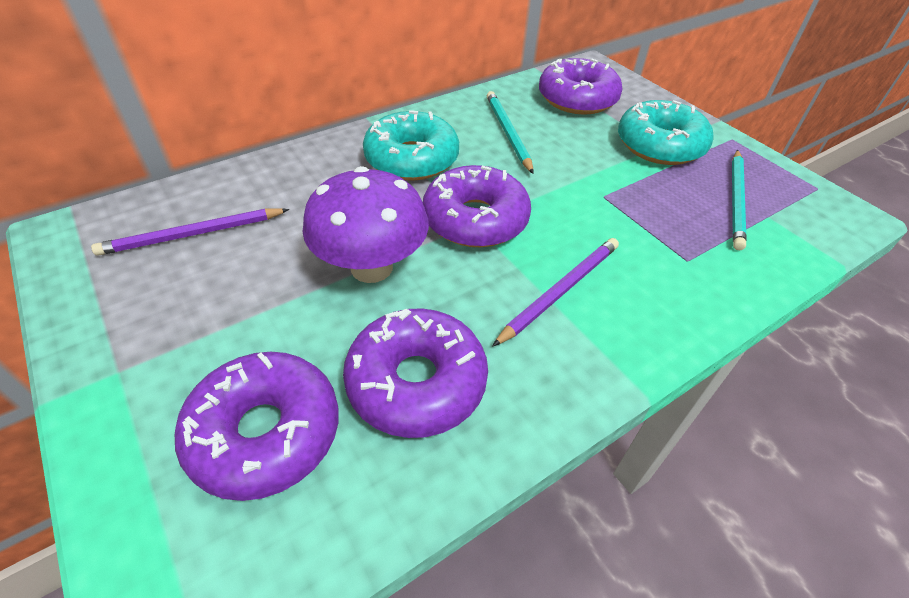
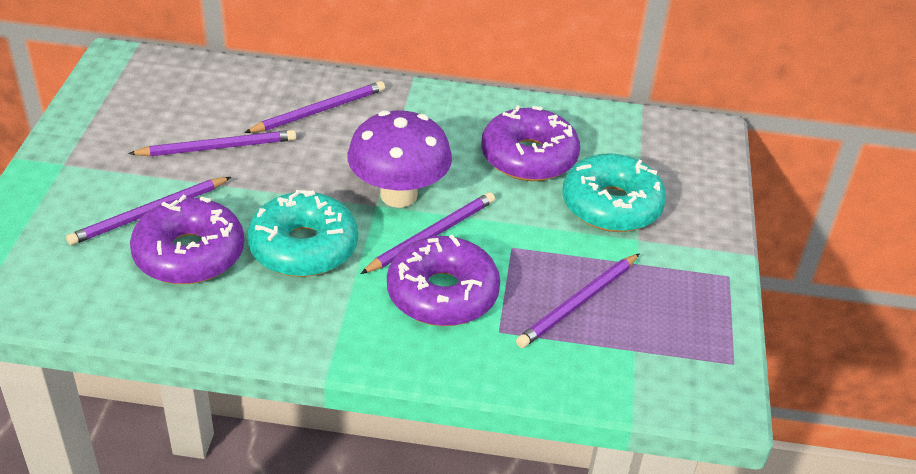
purple donut: [175,352,339,501] [343,308,488,438] [423,165,531,247] [539,58,622,115] = 4 -> [130,195,244,284] [387,235,500,326] [481,105,580,181] = 3
purple pencil: [91,208,289,256] [492,238,619,347] = 2 -> [66,177,231,245] [128,130,296,156] [244,81,385,133] [361,192,495,274] [516,253,640,348] = 5
turquoise pencil: [487,91,534,174] [732,150,747,250] = 2 -> none = 0

